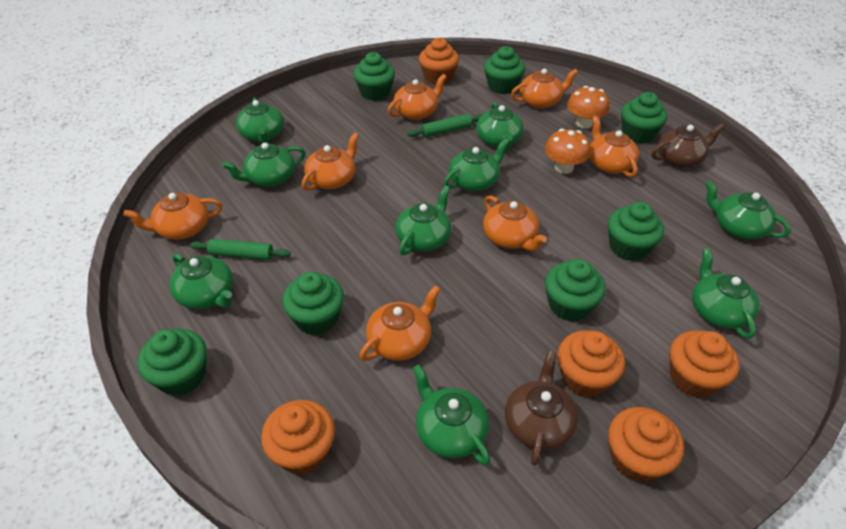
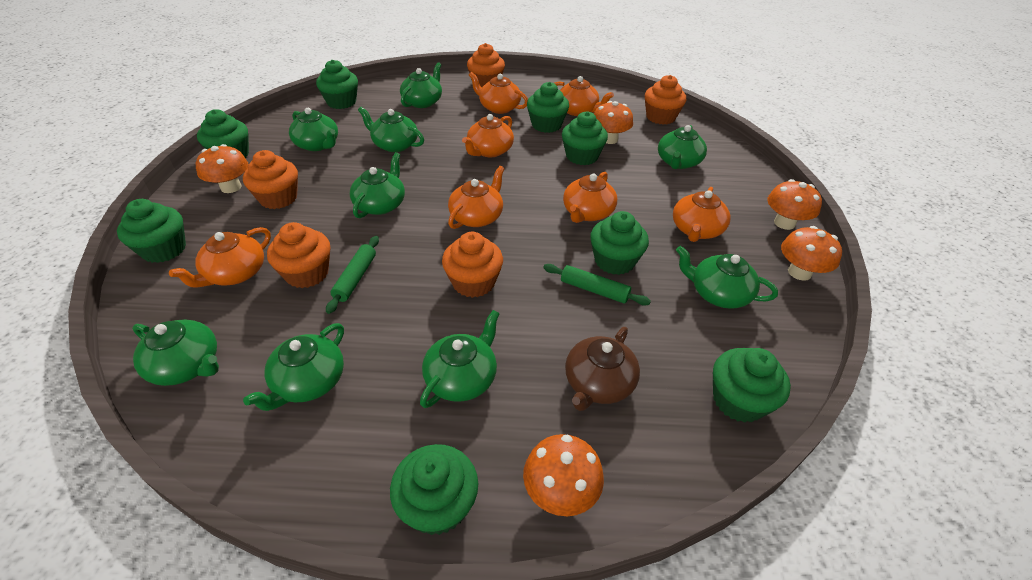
brown teapot: [505,351,578,465] [652,123,725,168] = 2 -> [565,327,640,411] = 1
green cupcake: [137,329,207,396] [282,272,344,335] [353,52,395,101] [484,46,525,94] [545,259,606,321] [608,202,664,261] [621,92,667,144] = 7 -> [117,199,186,263] [197,109,249,158] [316,60,358,109] [390,444,478,535] [527,82,569,133] [562,111,608,165] [590,211,649,275] [713,348,791,423] = 8
orange mushroom: [545,129,591,174] [567,86,609,128] = 2 -> [196,144,248,193] [523,434,604,516] [594,101,633,144] [767,179,822,230] [781,226,842,281] = 5

